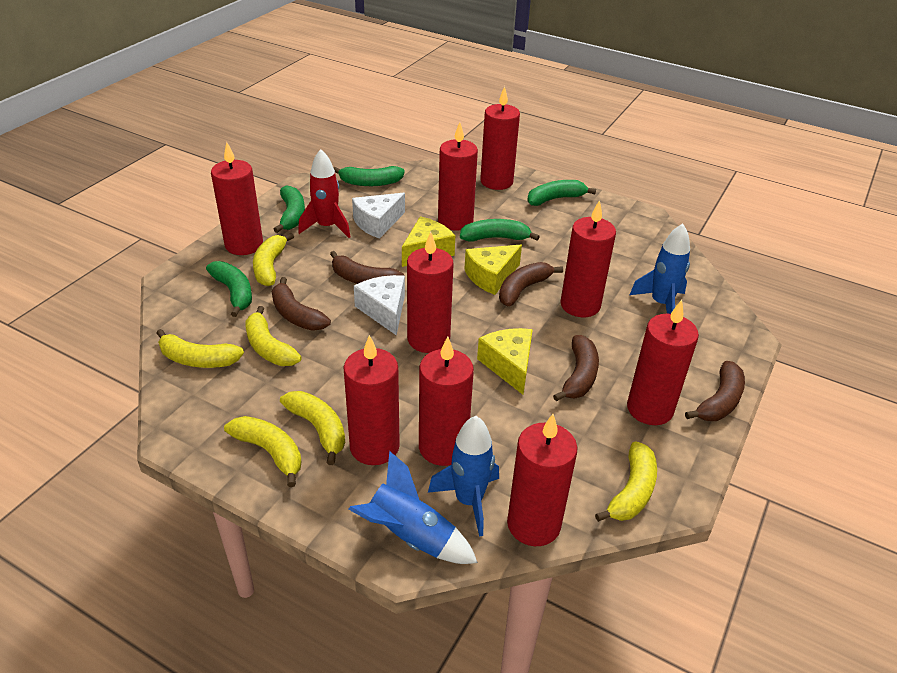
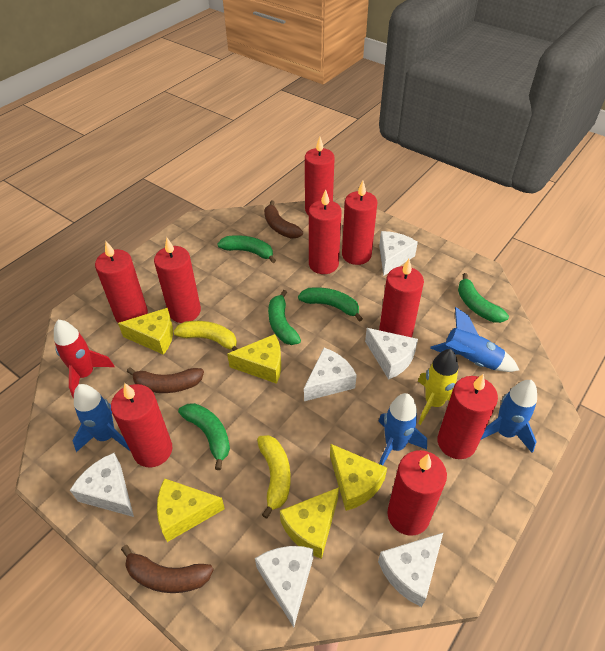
blue rocket: [348,451,478,564] [428,416,499,537] [630,224,690,314] = 3 -> [73,384,130,452] [378,393,427,466] [430,307,519,372] [481,380,537,453] = 4
brown banana: [272,277,331,331] [330,251,404,284] [499,262,563,306] [553,335,599,402] [685,361,745,421] = 5 -> [121,545,214,593] [127,367,204,393] [264,200,303,238] = 3
white cheese: [352,193,405,239] [354,275,405,335] = 2 -> [70,453,134,517] [255,546,313,627] [304,348,357,401] [365,328,418,380] [378,533,443,607] [379,231,418,276] = 6
yellow banana: [156,329,244,368] [224,416,302,487] [245,306,302,366] [253,233,294,286] [280,391,345,465] [595,441,657,522] = 6 -> [173,321,237,351] [257,435,291,519] = 2
yellow cheese: [402,216,455,267] [464,245,522,295] [477,328,533,395] = 3 -> [118,308,173,355] [157,478,225,542] [227,334,281,384] [280,487,339,559] [330,444,387,511] = 5
yellow rocket: none = 0 -> [418,349,458,425] = 1

